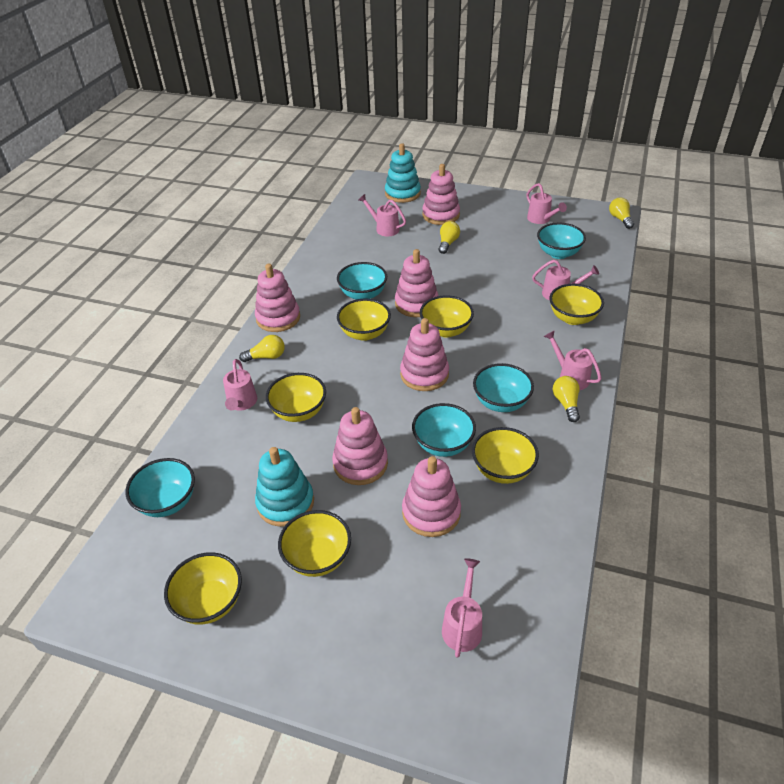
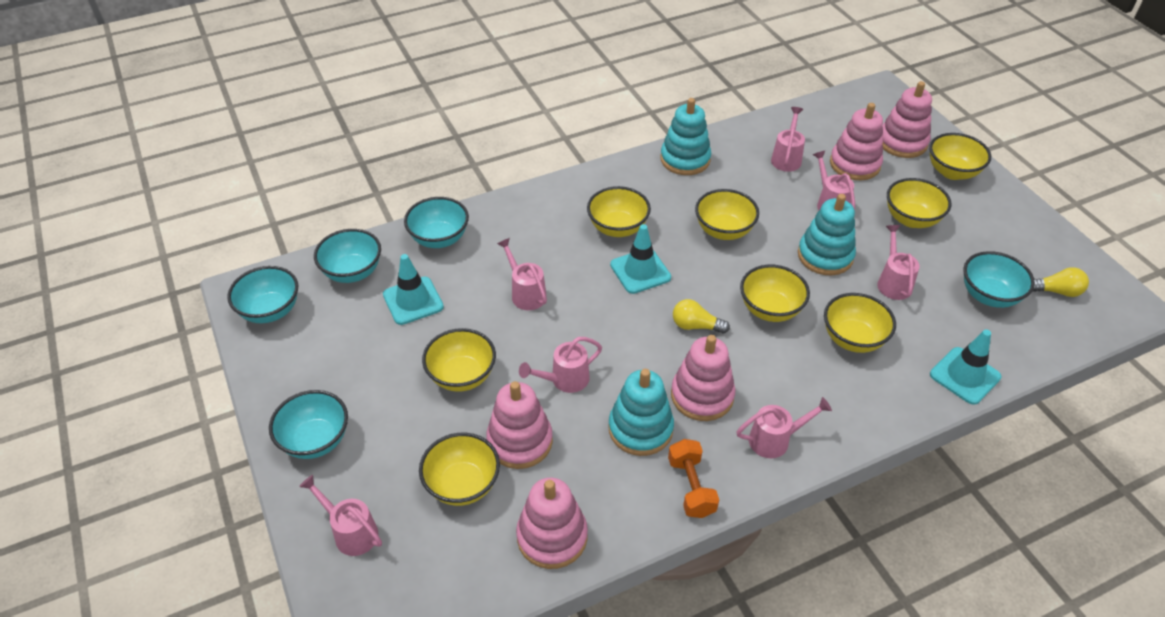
orange dumbbell: none = 0 -> [668,439,719,518] = 1
pink stacking toy: [255,264,300,332] [332,407,388,485] [395,249,439,317] [400,318,449,391] [402,456,461,537] [422,164,460,225] = 6 -> [486,381,553,469] [516,478,588,569] [671,335,735,421] [830,103,883,180] [882,81,932,158] = 5
pink watering can: [223,359,257,411] [359,194,406,236] [442,558,482,658] [526,183,567,224] [532,260,599,301] [544,331,602,390] = 6 -> [299,475,382,556] [497,238,547,310] [519,337,602,393] [737,397,832,458] [771,107,805,172] [813,151,855,210] [877,225,920,300] = 7
turquoise stacking toy: [255,447,314,527] [385,143,421,203] = 2 -> [608,369,674,456] [660,98,711,175] [798,194,856,275] = 3
turquoise traffic cone: none = 0 -> [383,254,444,325] [610,224,671,294] [930,330,1001,405] = 3
yellow bowl: [164,552,242,625] [266,373,326,422] [278,510,351,577] [337,299,391,341] [420,295,474,338] [472,427,539,484] [550,284,604,325] = 7 -> [419,433,500,506] [422,328,496,392] [587,186,651,237] [695,189,759,240] [740,265,810,322] [824,293,896,353] [887,178,952,228] [929,133,991,180] = 8
yellow light bulb: [239,335,285,362] [439,221,460,254] [553,376,580,422] [609,197,634,229] = 4 -> [673,299,730,334] [1032,267,1089,297] = 2

